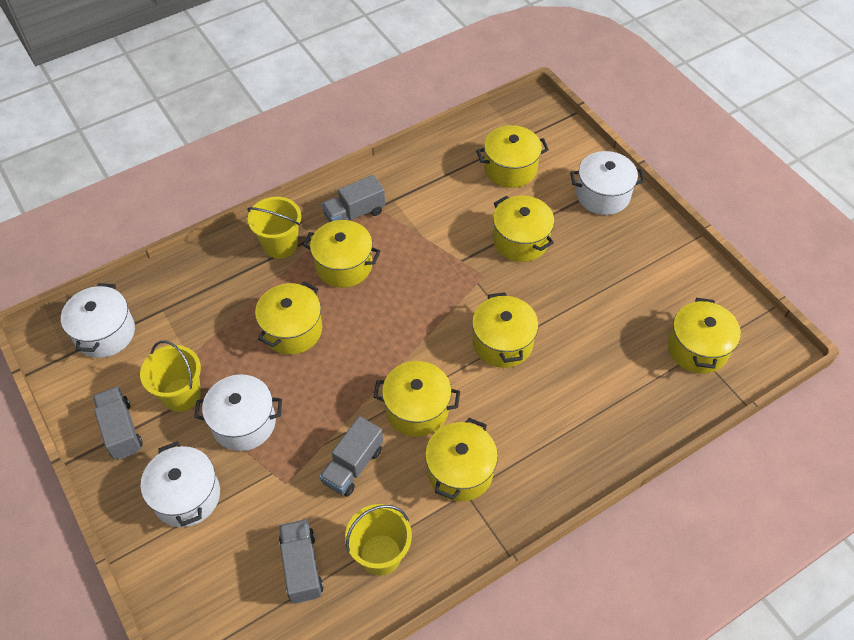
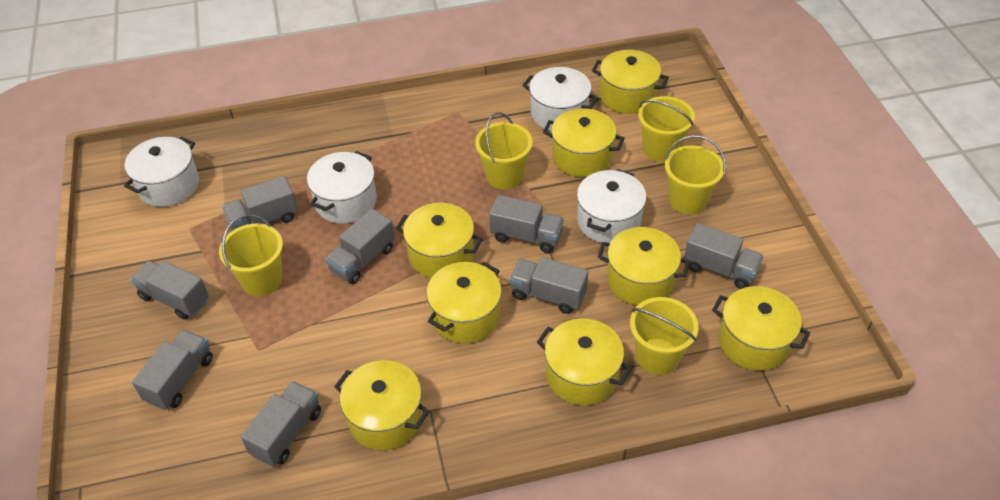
grey truck: [93,386,143,460] [279,519,324,603] [319,416,383,497] [322,175,385,222] = 4 -> [131,261,209,320] [132,330,213,410] [222,176,298,231] [241,381,321,466] [325,209,395,284] [489,195,564,253] [509,257,588,314] [684,223,764,289] = 8
yellow bucket: [140,340,201,412] [247,197,301,259] [345,504,412,575] = 3 -> [219,214,283,296] [475,112,532,189] [630,297,699,375] [638,96,695,162] [664,135,726,214] = 5

